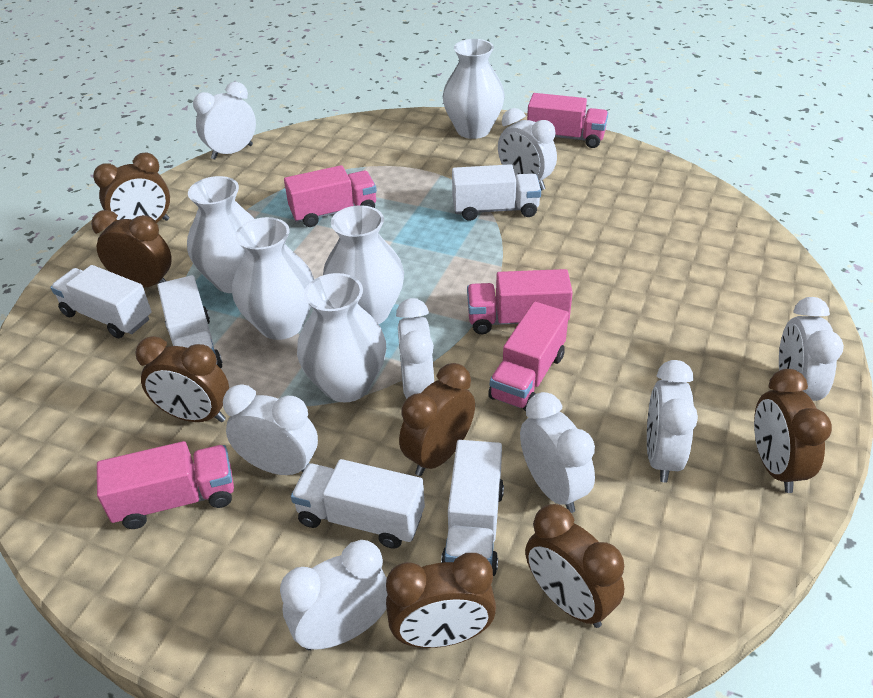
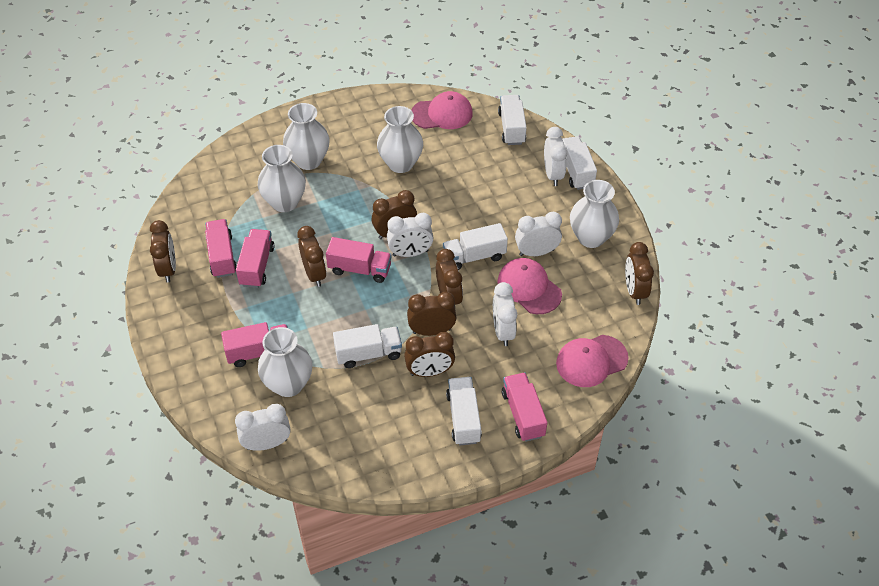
pink cap: none = 0 -> [411,91,473,129] [497,258,562,314] [556,335,628,387] = 3
white clock: [193,82,256,160] [223,384,318,475] [280,540,388,650] [396,298,434,399] [498,108,557,191] [520,392,595,513] [647,360,698,483] [779,297,844,401] = 8 -> [235,404,290,451] [387,213,433,257] [493,282,517,346] [515,212,562,256] [544,127,567,186] = 5

